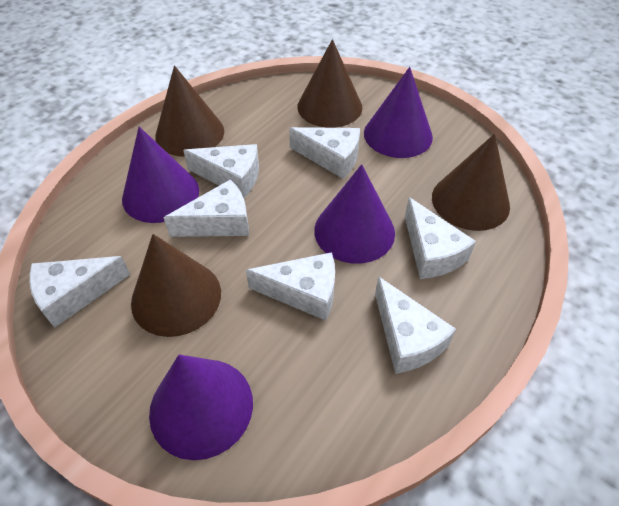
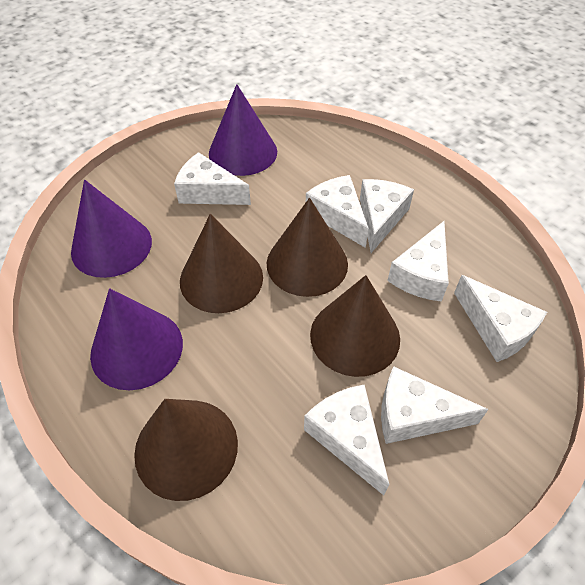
purple cone: [122,127,199,223] [149,355,253,460] [314,164,395,264] [364,67,433,158] = 4 -> [71,180,152,278] [90,288,183,390] [209,84,277,176] = 3

